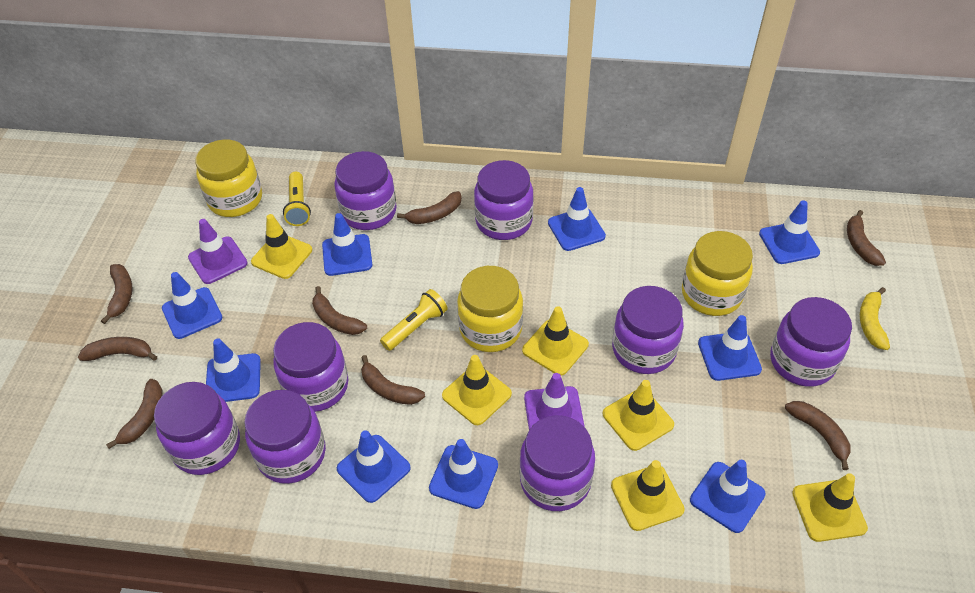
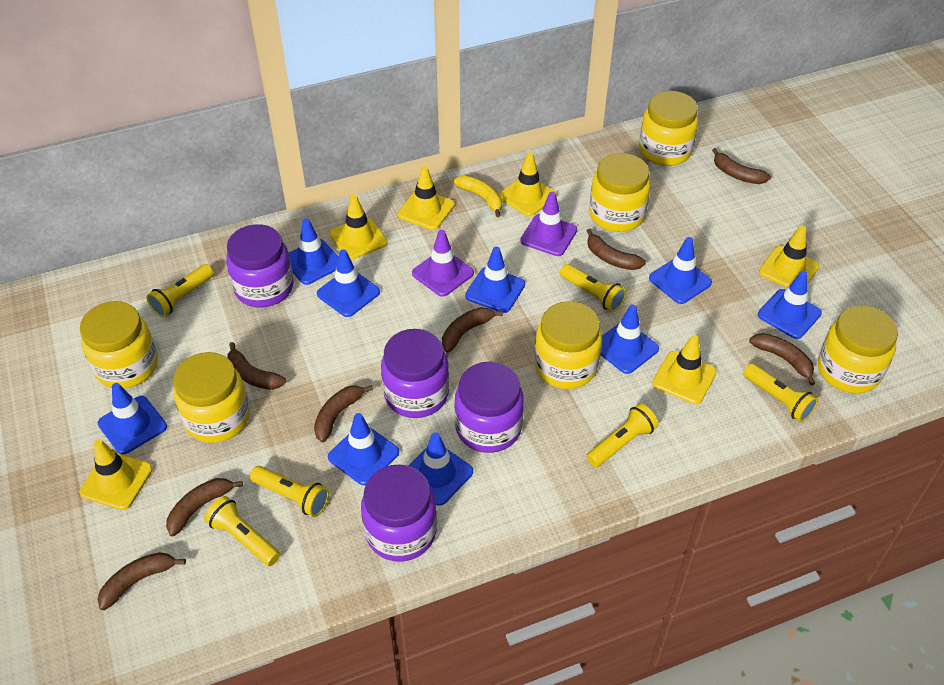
purple jar: [154,382,240,475] [244,390,326,484] [273,322,348,412] [334,151,397,230] [474,160,534,240] [520,415,595,511] [612,286,684,374] [770,297,852,387] = 8 -> [226,224,293,308] [361,464,437,561] [381,329,449,418] [454,362,524,453] = 4
yellow flashlight: [283,172,311,226] [380,289,448,351] = 2 -> [146,264,214,317] [204,496,280,566] [250,466,329,517] [560,264,627,312] [587,404,658,467] [743,363,818,422] = 6
yellow jar: [195,140,262,217] [457,266,523,352] [682,231,753,316] = 3 -> [80,301,158,389] [173,352,250,443] [534,301,602,389] [589,153,651,232] [639,91,698,166] [818,305,898,393] = 6

